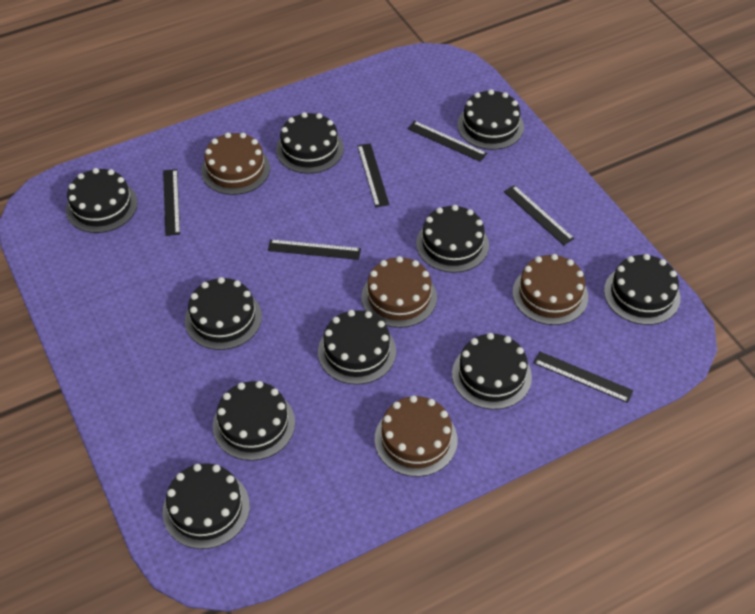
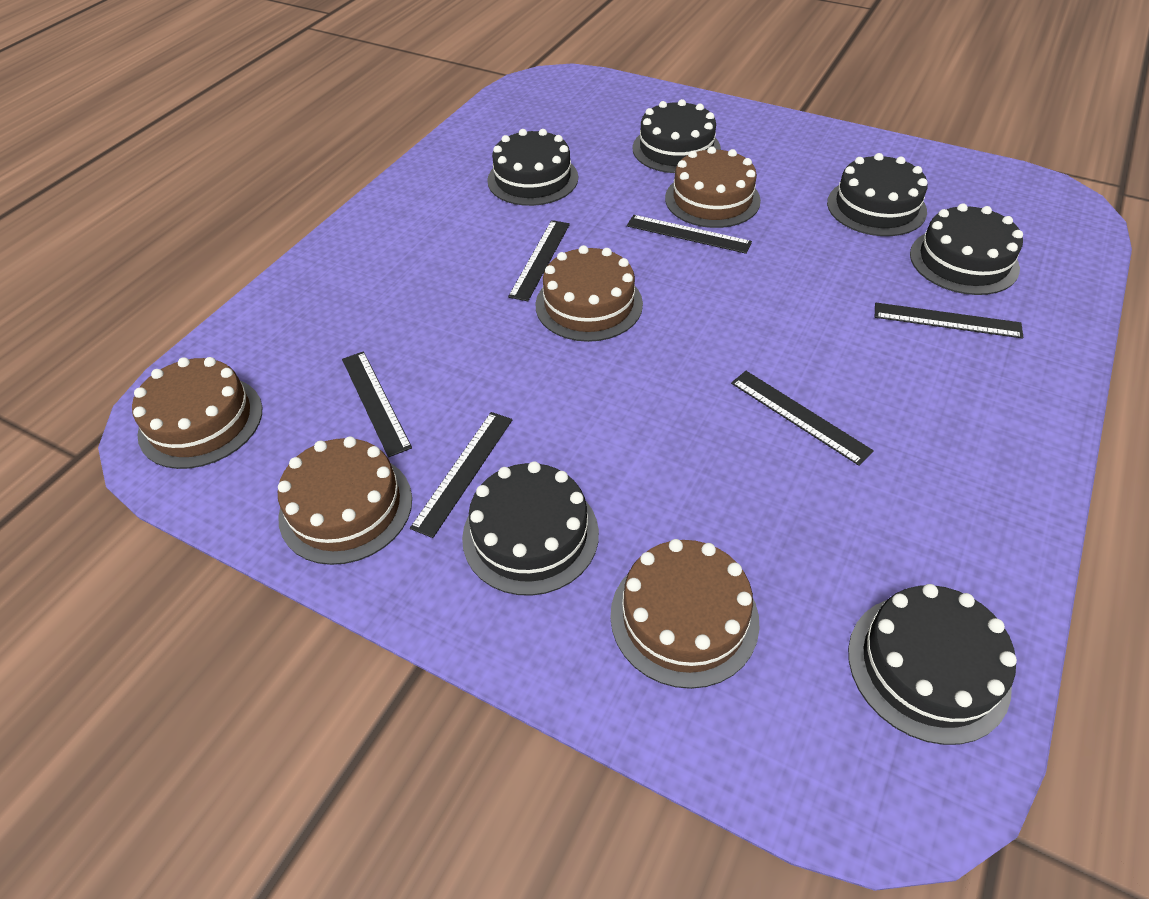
black cake: [66,168,138,233] [163,463,250,549] [185,277,262,350] [213,381,295,461] [276,112,344,174] [318,310,396,385] [416,205,489,273] [452,333,532,409] [457,89,524,150] [604,254,680,325] = 10 -> [462,461,599,596] [487,129,578,206] [632,99,721,173] [827,153,928,236] [848,584,1017,745] [910,203,1023,295] = 6
brown cake: [201,132,270,195] [361,256,437,328] [375,395,457,477] [513,254,588,325] = 4 -> [132,357,262,469] [278,436,412,565] [535,245,643,342] [610,539,760,689] [665,146,761,228] = 5

